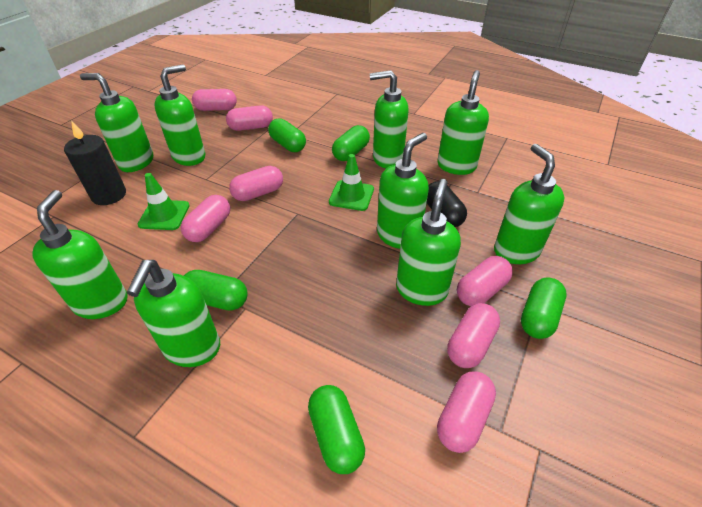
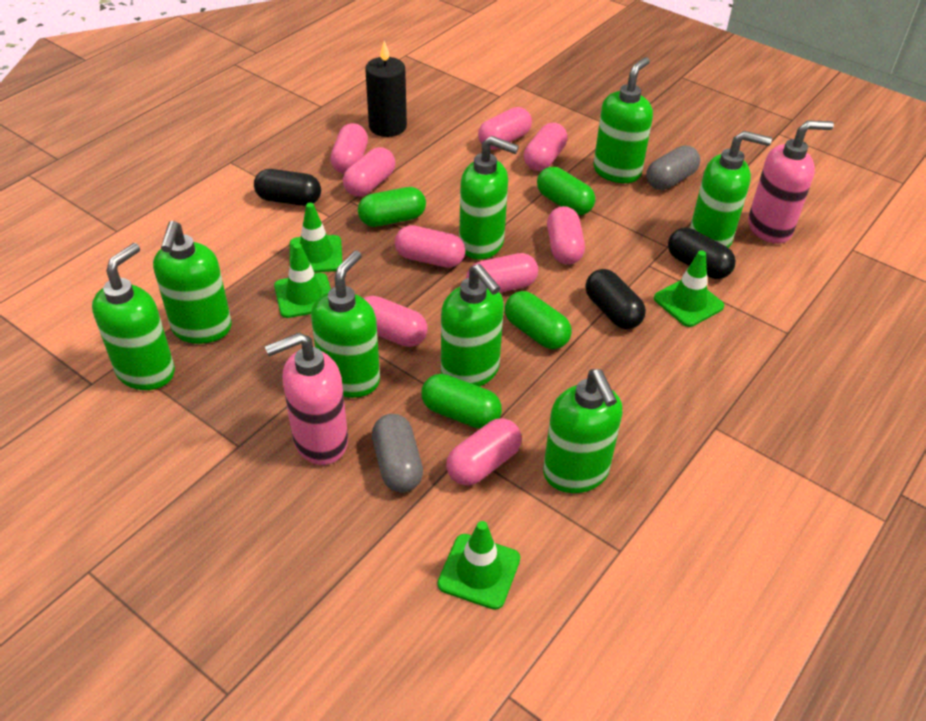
black capsule: [427,181,467,227] = 1 -> [254,169,321,206] [585,269,646,329] [668,228,736,279] = 3
green capsule: [184,270,247,311] [268,118,306,152] [308,385,365,474] [332,125,370,161] [521,278,567,339] = 5 -> [358,187,426,227] [421,374,502,429] [505,291,572,349] [537,167,595,215] = 4
green soap dispenser: [32,190,128,319] [80,73,153,172] [126,260,220,367] [154,64,205,166] [370,70,408,168] [377,133,429,249] [396,179,461,306] [437,70,489,175] [494,144,565,264] = 9 -> [92,243,175,390] [153,221,232,344] [311,250,380,398] [441,264,504,387] [459,136,519,260] [543,369,622,493] [593,57,653,183] [690,131,772,248] = 8
green traffic cone: [138,173,190,230] [329,154,374,211] = 2 -> [274,243,331,318] [290,203,342,273] [438,521,520,610] [654,250,724,327] = 4
grey capsule: none = 0 -> [372,414,423,493] [646,145,700,190] = 2
pink capsule: [181,195,230,242] [192,89,237,111] [226,105,273,131] [229,166,283,201] [437,371,496,453] [447,303,500,368] [457,256,513,306] = 7 -> [330,123,368,174] [343,147,395,197] [364,296,428,347] [395,225,465,268] [446,418,522,486] [466,253,538,293] [478,107,532,149] [524,123,568,171] [547,206,585,265] = 9
pink soap dispenser: none = 0 -> [265,333,348,465] [748,120,834,244] = 2

